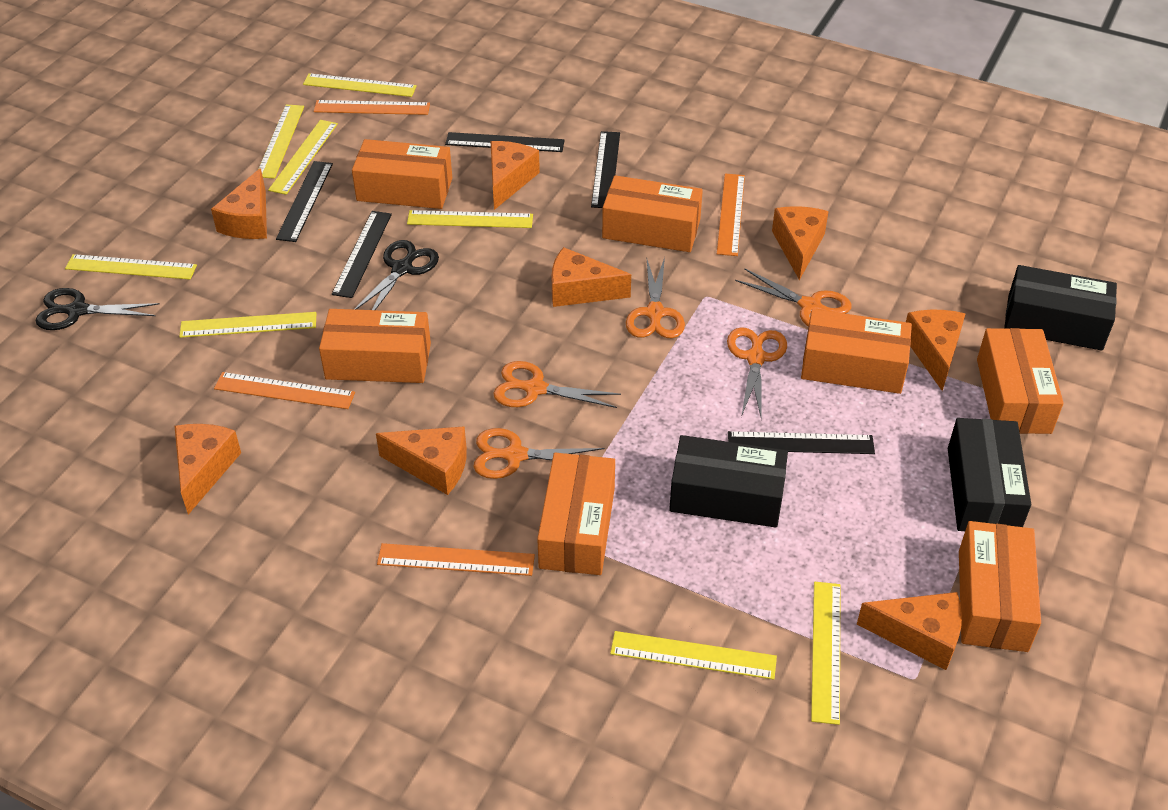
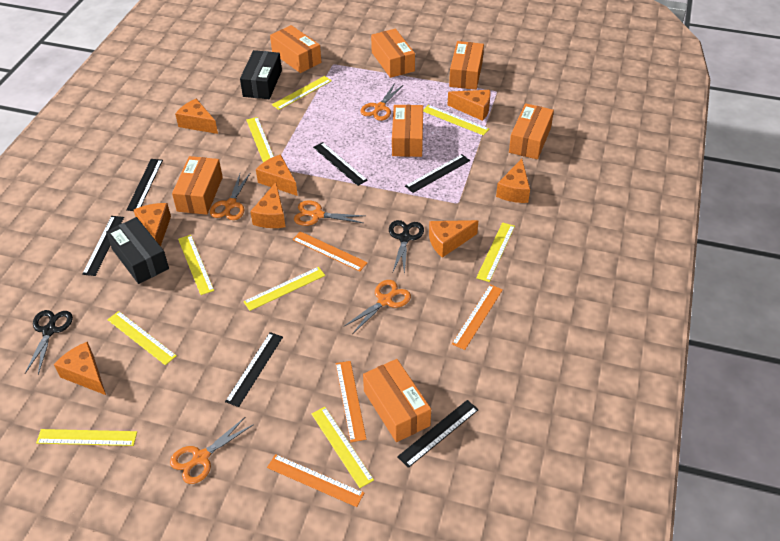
black box: [669,435,788,527] [948,418,1031,531] [1004,265,1117,351] = 3 -> [106,217,169,284] [240,50,282,99] = 2
black ruler: [276,161,333,242] [332,211,392,298] [445,132,565,152] [591,131,620,208] [728,431,875,454] = 5 -> [82,216,124,276] [127,159,163,211] [225,332,283,407] [313,142,368,186] [397,400,479,468] [405,154,470,193] = 6
yellow ruler: [65,254,197,280] [179,312,316,338] [259,104,304,179] [268,120,338,195] [303,73,417,97] [407,210,533,228] [610,631,777,680] [811,582,841,725] = 8 -> [36,429,137,446] [107,311,177,365] [178,235,214,295] [243,267,325,311] [246,117,274,162] [272,76,332,110] [311,407,374,488] [423,105,489,136] [476,222,515,282] = 9

